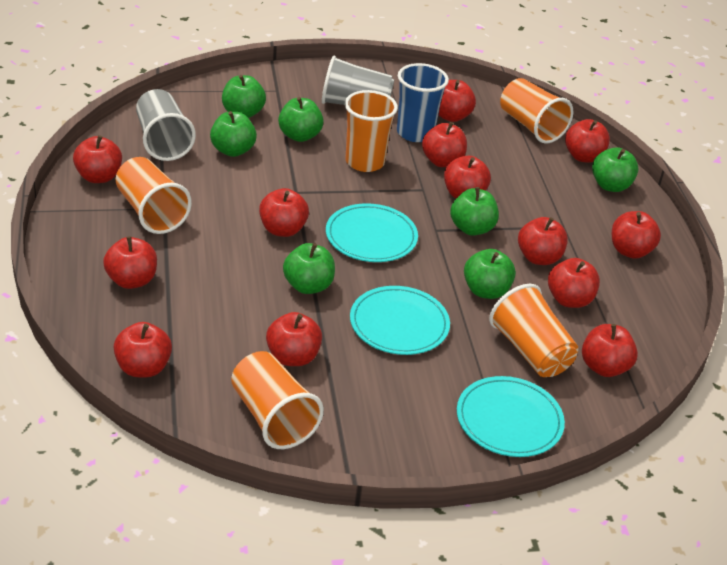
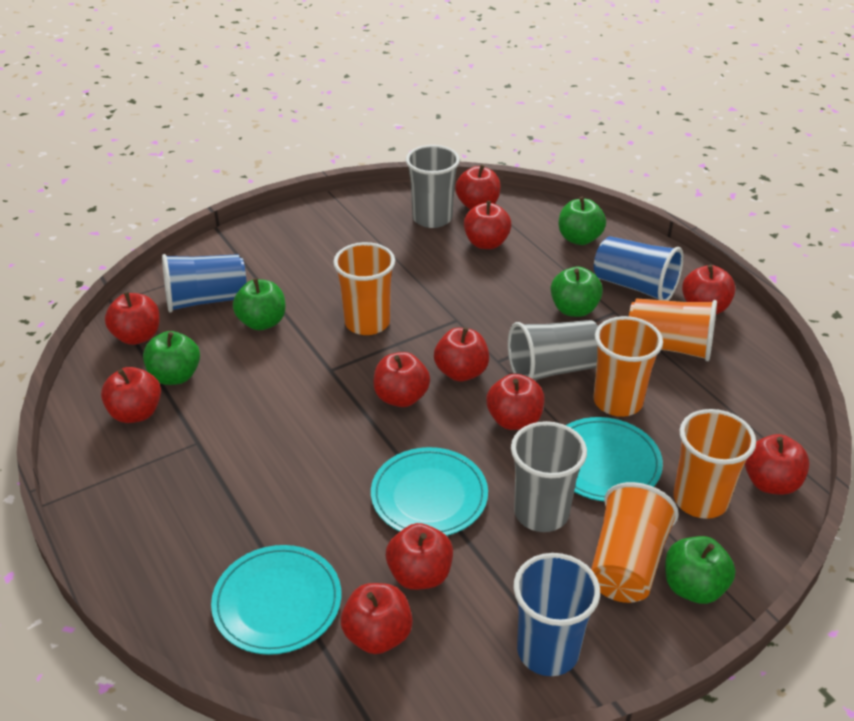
blue cup: [397,63,449,142] = 1 -> [162,254,247,313] [513,553,600,676] [594,236,684,301] = 3
green apple: [210,111,257,157] [222,75,266,118] [278,97,324,142] [283,243,335,294] [450,187,499,236] [464,249,516,299] [592,147,639,192] = 7 -> [143,331,200,385] [233,278,286,330] [551,266,603,317] [559,197,606,245] [665,536,736,604] = 5
grey cup: [136,89,196,161] [322,55,394,105] = 2 -> [406,145,460,228] [508,320,598,380] [511,421,587,532] = 3
red apple: [73,135,122,183] [103,236,157,289] [114,322,172,377] [259,188,309,237] [266,312,322,366] [422,122,467,167] [438,80,476,122] [444,156,491,199] [518,217,568,265] [548,258,600,308] [565,119,610,163] [582,324,638,377] [612,211,661,259] = 13 -> [101,367,161,423] [105,292,160,345] [341,583,413,654] [373,352,430,407] [386,523,453,590] [434,327,489,381] [455,165,501,210] [464,201,512,249] [486,373,545,430] [682,265,736,315] [745,434,810,495] = 11

